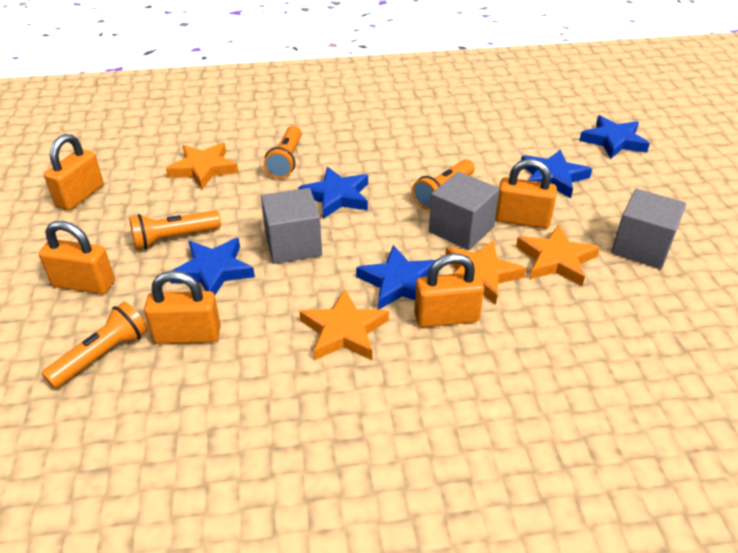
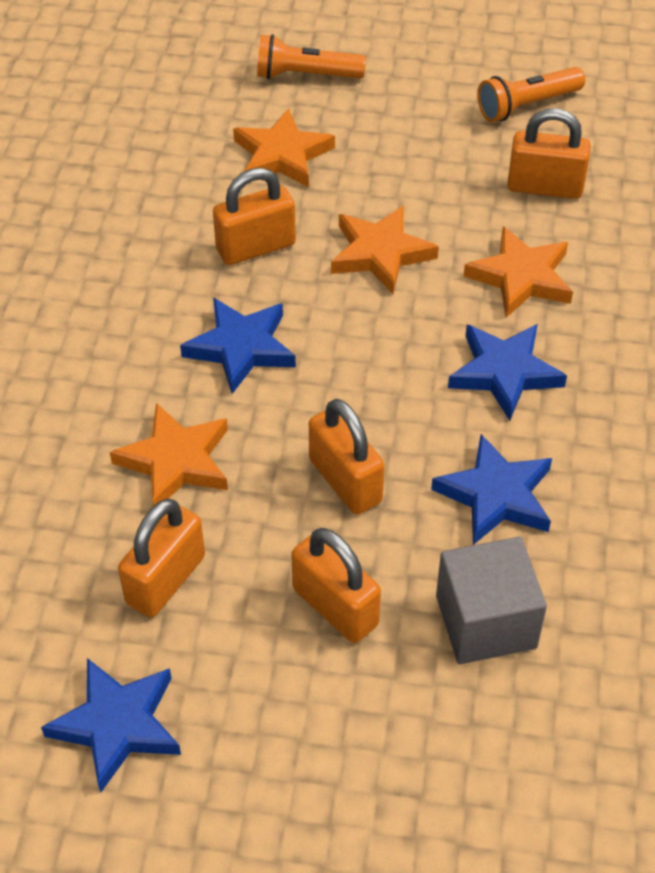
blue star: [170,238,255,295] [298,167,368,219] [356,245,436,310] [521,150,592,198] [579,115,650,159] = 5 -> [41,658,181,793] [180,297,296,394] [431,434,552,545] [448,324,567,420] = 4
grey cube: [261,188,322,264] [429,171,500,250] [611,189,686,269] = 3 -> [436,537,547,664] = 1
orange flashlight: [42,302,148,389] [129,211,221,249] [264,126,302,178] [412,159,475,209] = 4 -> [257,34,366,79] [478,67,585,122] = 2

